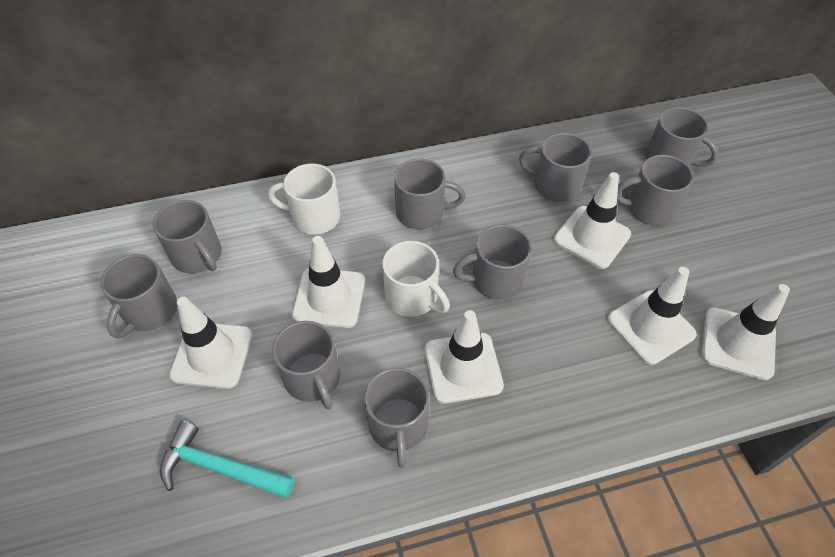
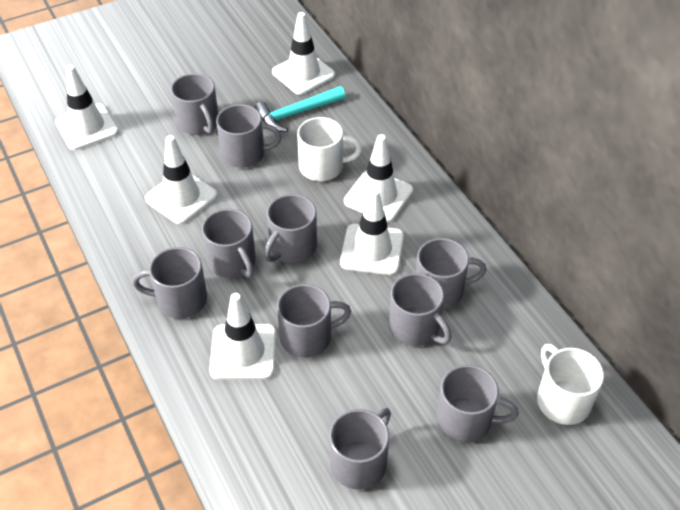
grey mug: [101,254,177,338] [153,200,221,273] [272,321,340,410] [364,368,429,468] [394,159,465,229] [453,225,532,300] [519,133,592,202] [617,155,694,225] [645,107,719,167] = 9 -> [132,247,207,319] [171,73,218,135] [202,209,256,278] [216,104,282,168] [264,194,317,263] [277,284,351,358] [329,408,391,490] [389,273,452,346] [416,238,487,309] [436,365,519,443] = 10

